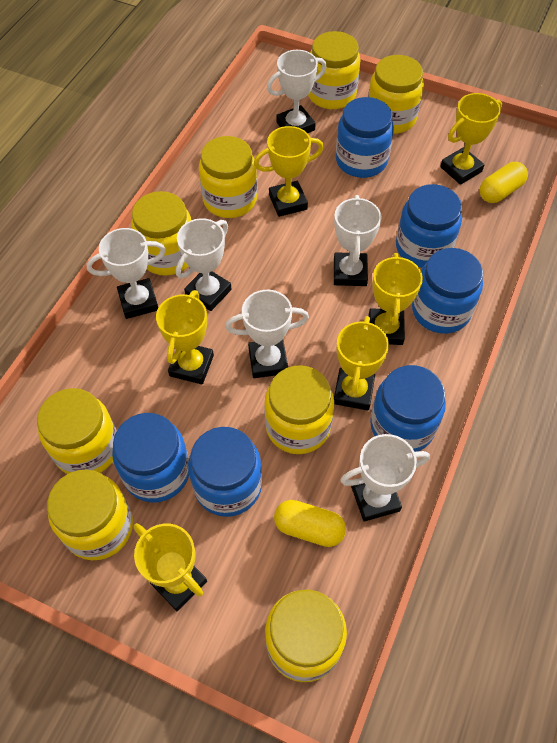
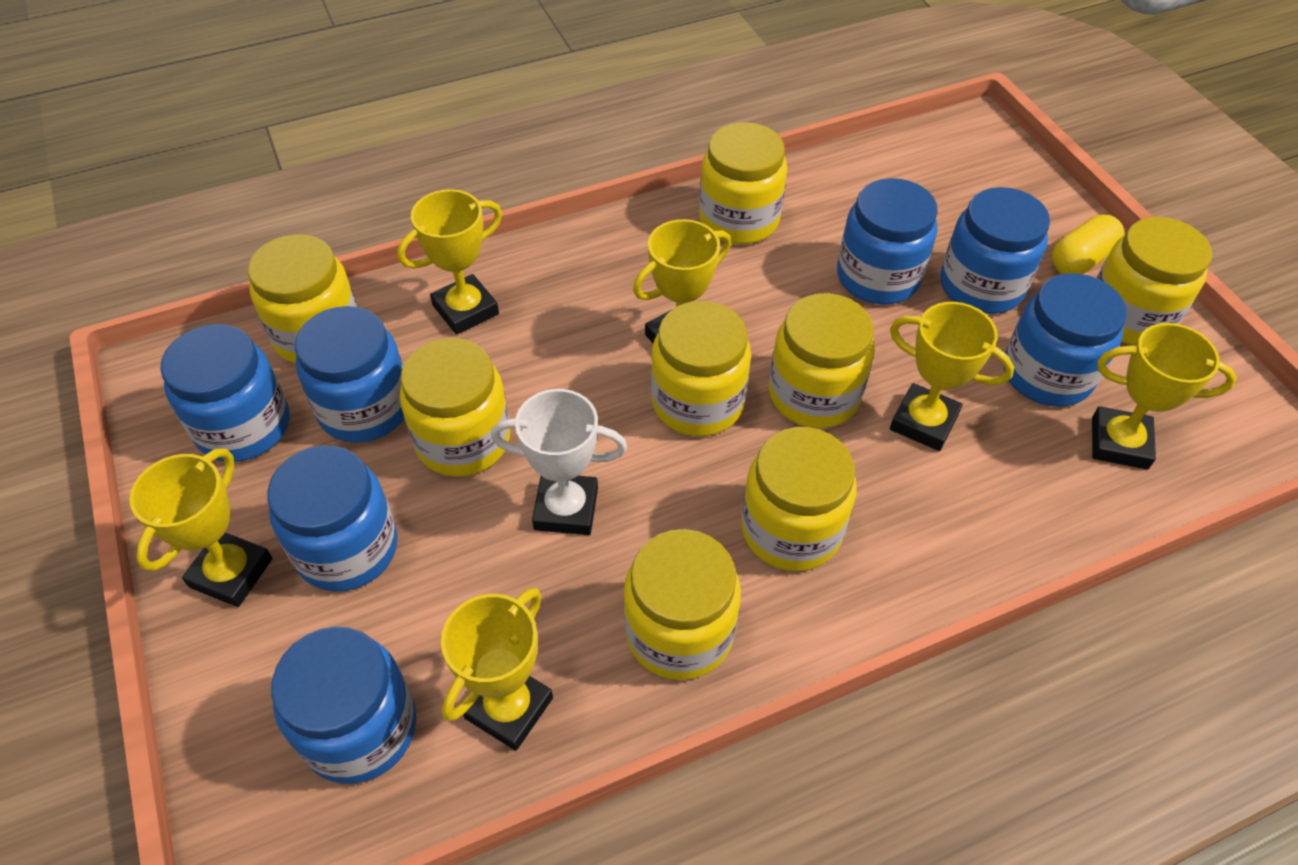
blue jar: [112,413,189,503] [188,427,262,517] [336,97,394,178] [370,365,446,452] [396,184,462,268] [412,248,483,334] = 6 -> [160,324,290,462] [267,445,398,592] [271,627,416,784] [295,306,404,443] [837,178,938,305] [940,187,1050,314] [1004,274,1127,407] = 7
white trophy: [86,228,166,319] [176,218,231,311] [225,290,309,378] [267,50,327,133] [334,195,382,286] [340,434,430,521] = 6 -> [491,389,627,535] = 1
yellow capsule: [274,500,346,547] [480,162,528,203] = 2 -> [1052,214,1125,274] = 1

